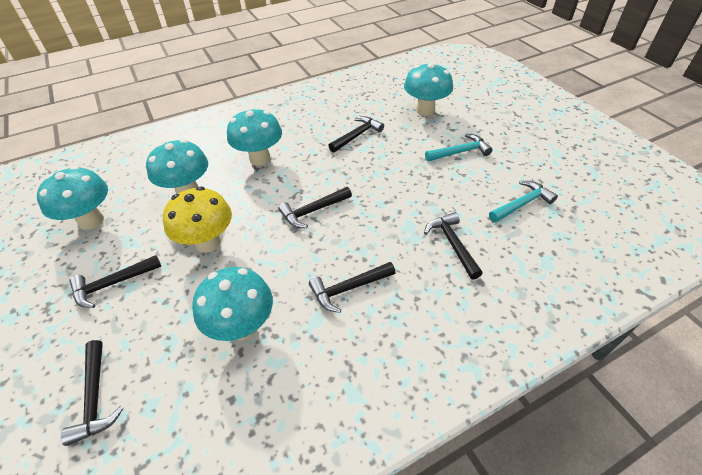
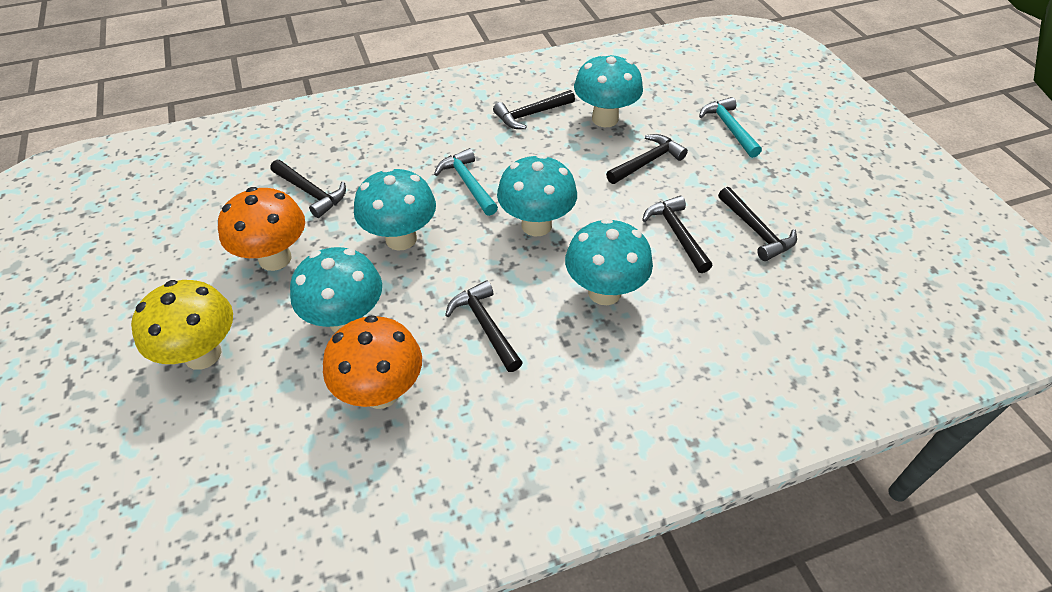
orange mushroom: none = 0 -> [218,187,305,271] [323,315,422,409] = 2

